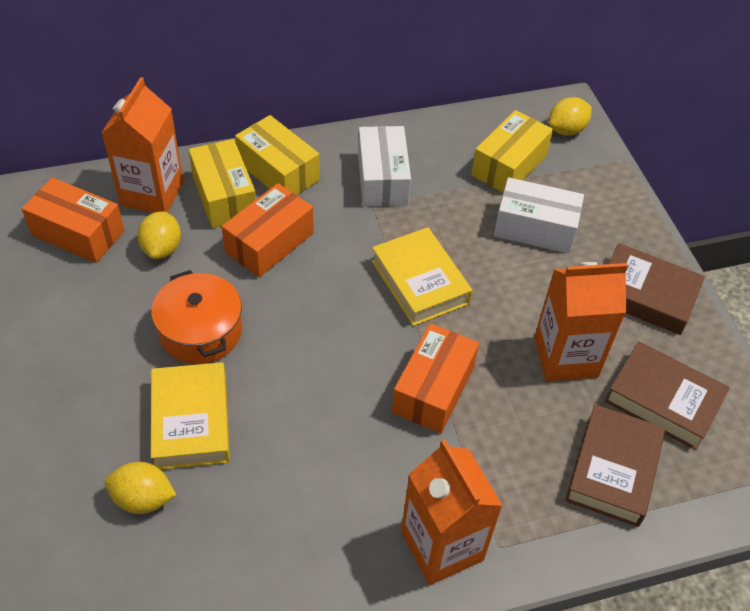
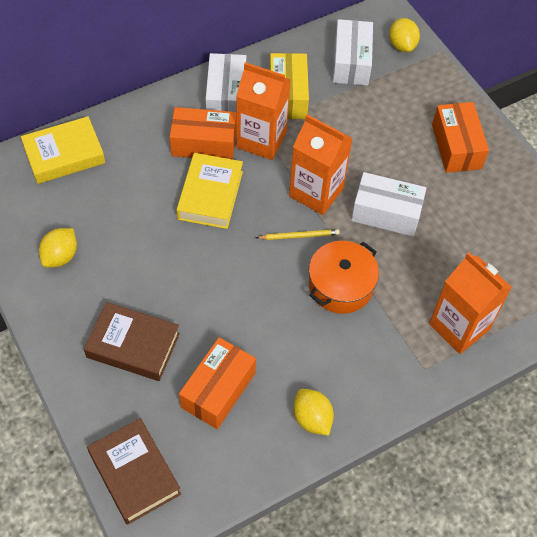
brown book: [565,404,665,527] [605,341,729,450] [609,243,705,335] = 3 -> [84,302,180,381] [87,418,181,525] = 2
white box: [358,126,411,207] [494,177,584,254] = 2 -> [206,53,246,112] [333,19,373,86] [351,172,426,236] = 3
yellow box: [189,139,256,228] [235,115,320,195] [471,110,553,193] = 3 -> [270,53,309,119] = 1
yellow pencil: none = 0 -> [256,229,340,240] = 1

